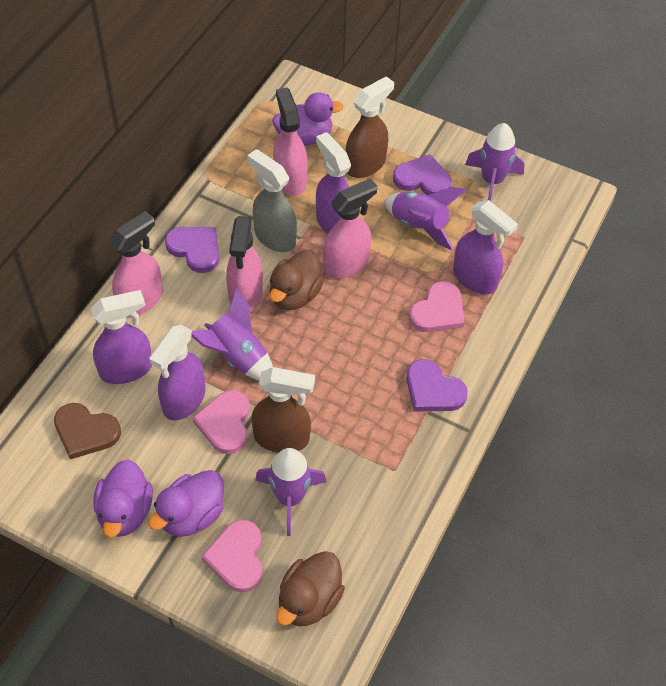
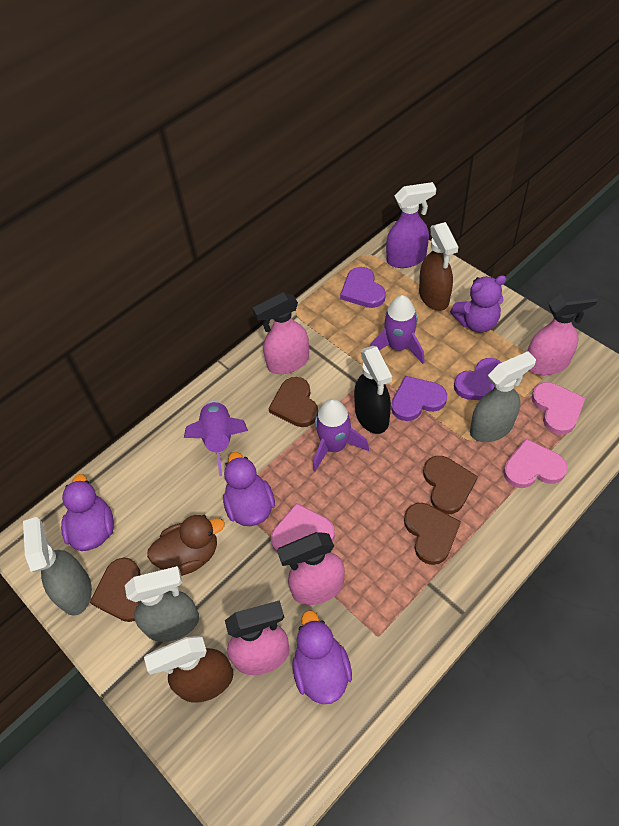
black spray bottle: none = 0 -> [354,346,392,434] = 1
brown duck: [269,250,324,310] [276,551,345,626] = 2 -> [147,515,225,576] = 1
brown heart: [54,403,121,459] = 1 -> [90,558,141,622] [268,377,318,427] [404,503,461,565] [423,456,478,514] = 4
grey spray bottle: [247,149,297,252] = 1 -> [23,517,92,616] [125,566,199,642] [470,351,536,442] = 3
purple rocket: [191,289,273,381] [255,448,327,536] [384,187,466,250] [465,123,524,201] = 4 -> [184,400,248,476] [313,399,369,471] [370,295,425,364] = 3
purple spray bottle: [91,290,152,384] [149,325,205,420] [316,132,351,234] [453,200,518,294] = 4 -> [386,182,436,268] = 1
purple teddy bear: none = 0 -> [450,275,506,333] = 1

